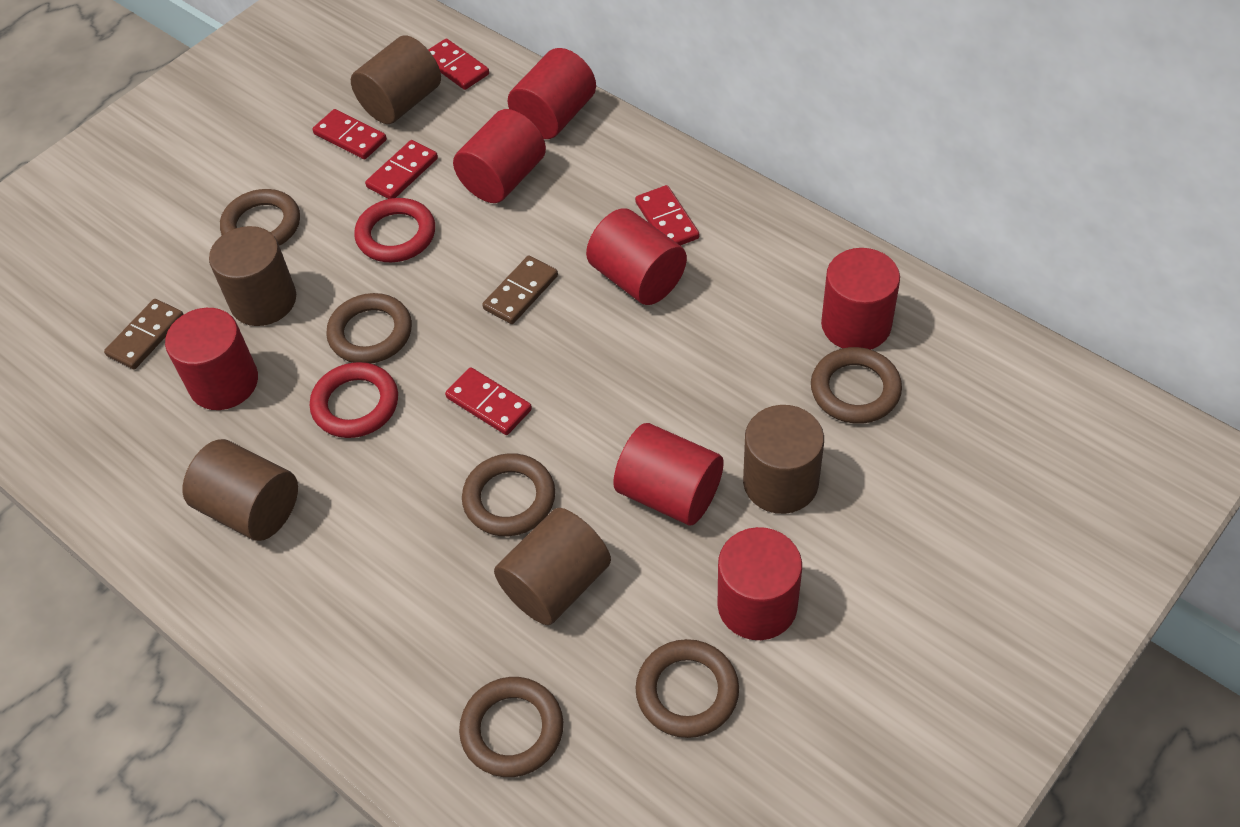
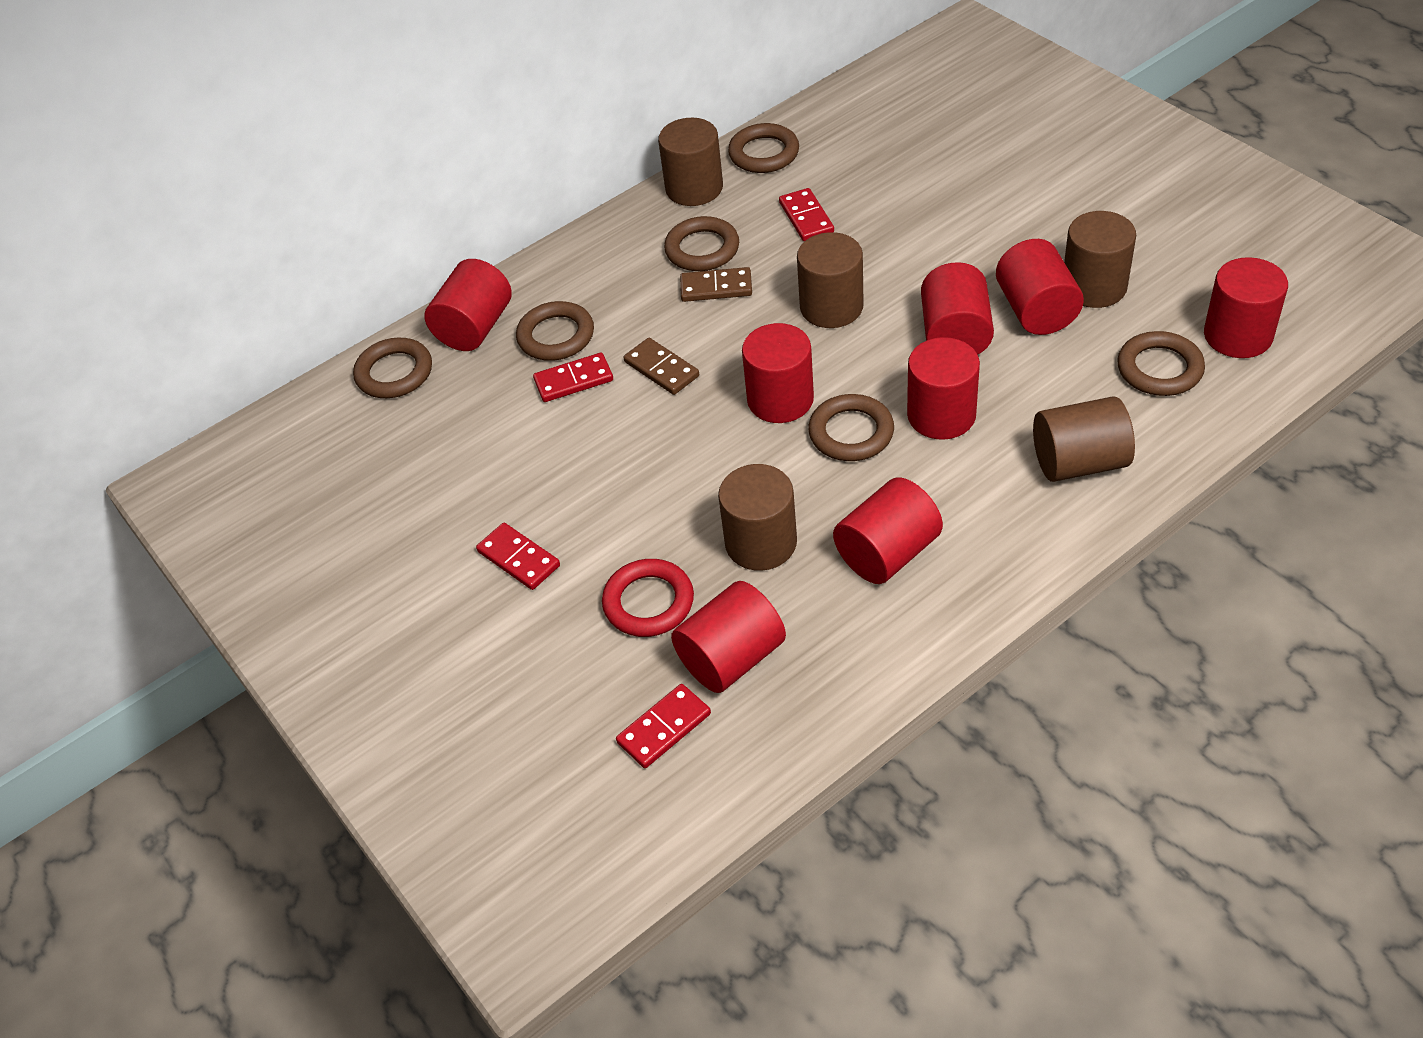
red cylinder: [165,308,258,410] [453,109,546,203] [508,48,596,139] [586,208,687,305] [613,423,724,525] [718,527,802,640] [821,248,900,350] = 7 -> [424,259,512,351] [671,581,786,693] [742,323,814,423] [833,477,943,584] [907,337,980,440] [921,262,994,355] [996,239,1084,335] [1204,257,1288,358] = 8
red domino: [312,109,387,159] [365,140,438,199] [428,38,489,90] [445,367,532,435] [635,185,699,246] = 5 -> [476,523,560,590] [533,353,613,402] [616,684,711,768] [779,188,834,241] = 4
red ring: [310,362,398,438] [354,198,435,262] = 2 -> [602,559,694,637] = 1

